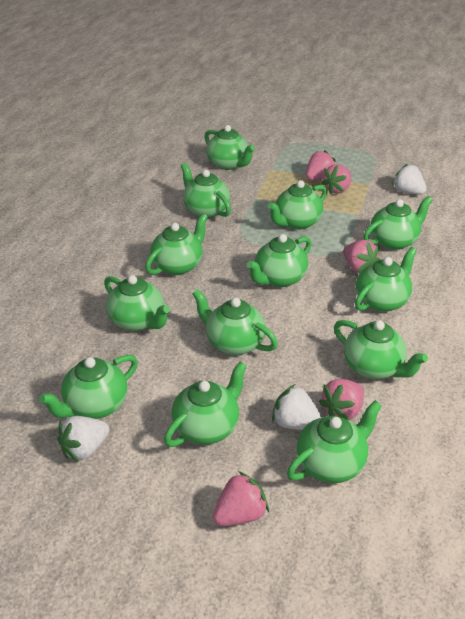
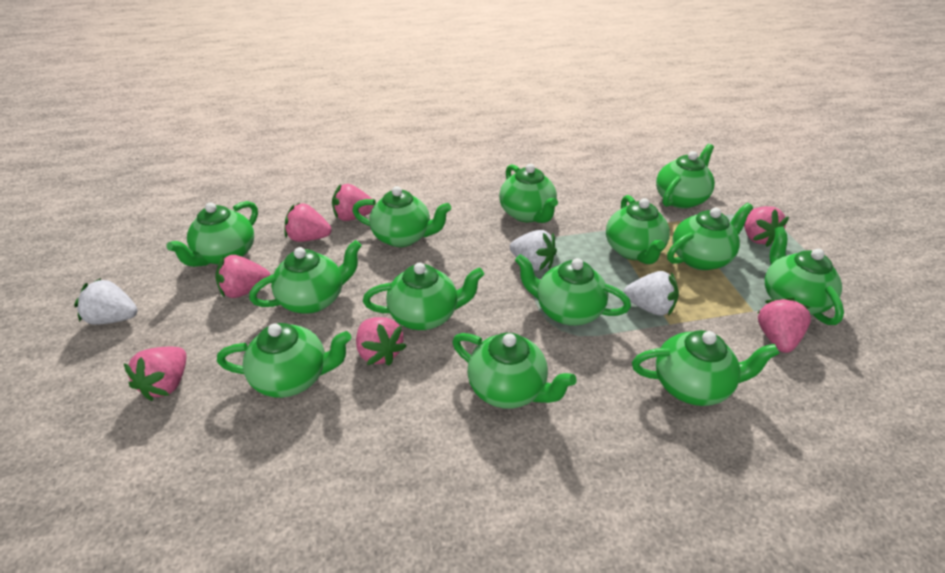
pink strawberry: [213,471,269,526] [306,150,336,180] [319,379,364,421] [321,164,352,194] [343,240,380,273] = 5 -> [123,347,186,401] [215,255,270,298] [285,203,332,242] [332,184,376,221] [356,317,407,366] [744,206,789,247] [757,297,811,353] = 7

